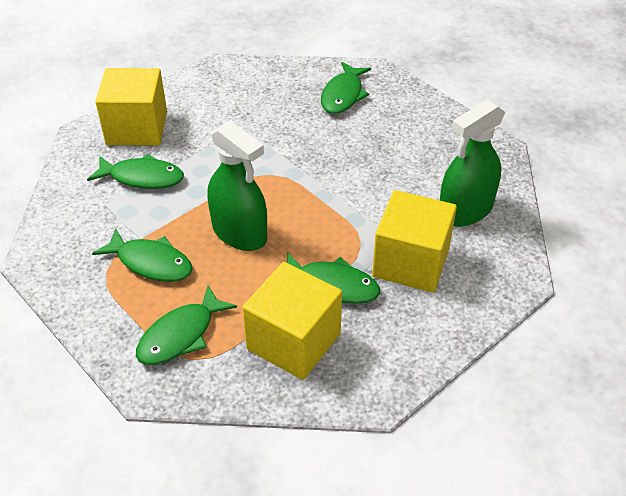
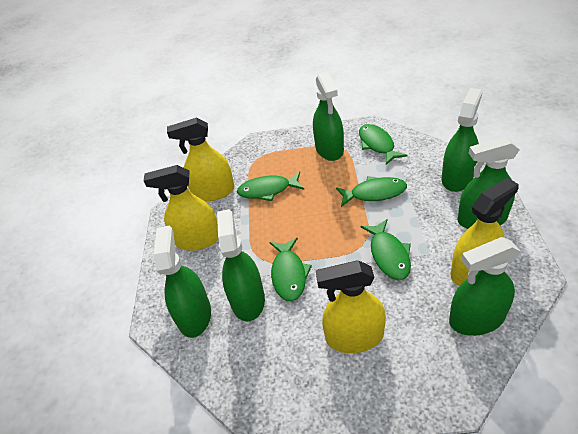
green spray bottle: [207,120,267,251] [440,99,505,227] = 2 -> [153,226,211,338] [217,209,265,321] [313,72,344,161] [441,88,483,192] [449,237,521,336] [457,136,520,229] = 6
yellow cube: [95,68,167,145] [242,262,342,380] [372,190,457,293] = 3 -> none = 0
yellow spray bottle: none = 0 -> [144,165,219,251] [167,117,234,201] [316,260,386,353] [450,178,519,286] = 4

